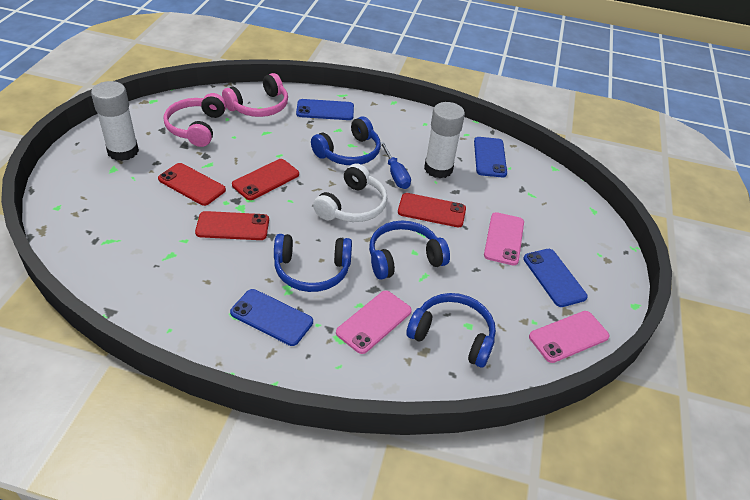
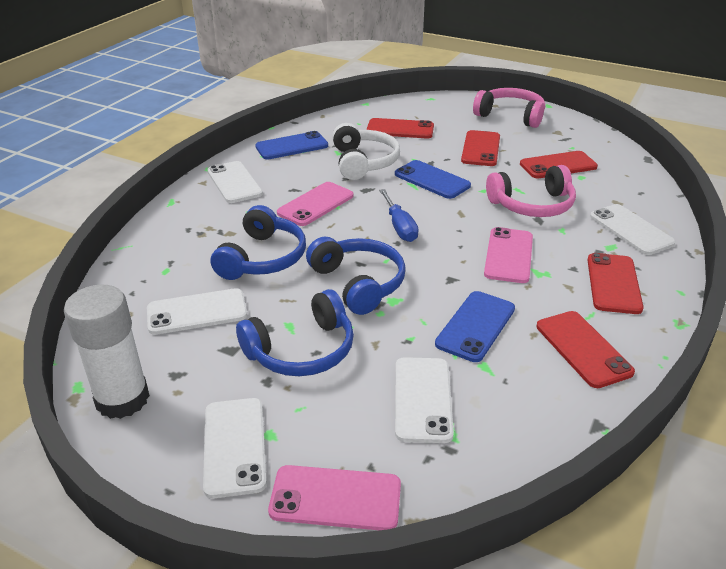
blue headphones: [274,234,352,292] [311,116,381,165] [369,221,450,280] [406,293,496,368] = 4 -> [211,205,306,280] [236,289,354,376] [306,237,406,315] = 3
blue phone: [230,289,313,346] [296,99,354,120] [474,137,507,177] [523,249,588,307] = 4 -> [255,131,328,160] [395,160,471,199] [435,291,515,362] = 3
red phone: [158,163,226,206] [195,211,269,240] [232,159,299,200] [398,193,466,227] = 4 -> [366,118,434,138] [461,130,500,166] [520,151,598,178] [537,311,635,388] [587,253,644,314] = 5
white glue stick: [91,81,139,161] [424,102,465,179] = 2 -> [64,285,150,419] = 1
white phone: none = 0 -> [147,288,247,335] [203,398,267,498] [207,161,263,203] [395,357,454,443] [590,204,676,255] = 5

